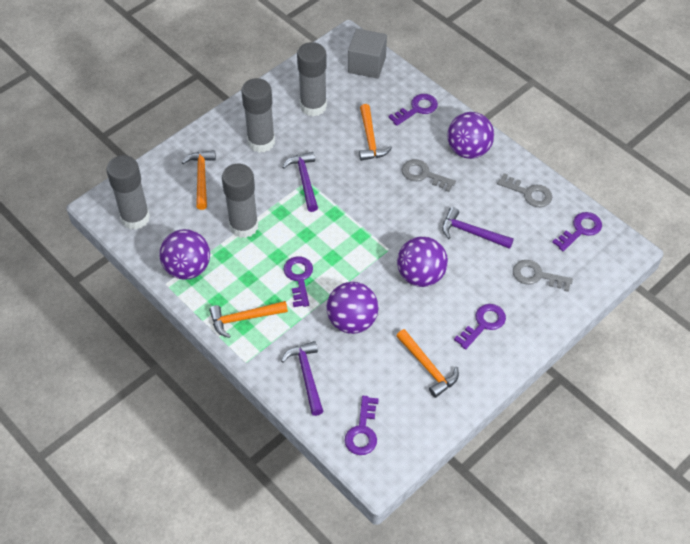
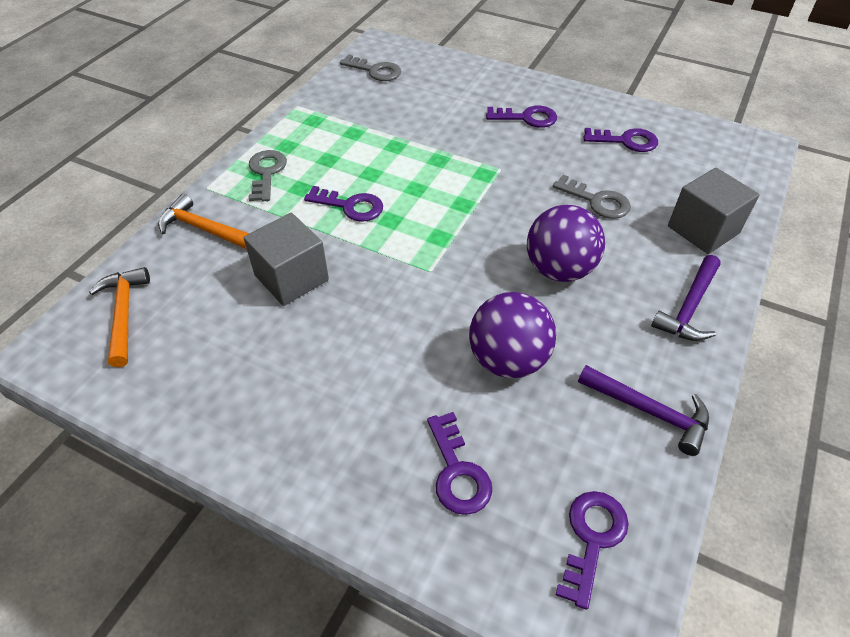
grey cube: [348,29,387,79] = 1 -> [244,213,329,306] [668,168,759,254] = 2
grey glue stick: [107,155,150,230] [222,164,258,238] [241,78,275,153] [297,42,327,117] = 4 -> none = 0
orange hammer: [181,150,216,210] [209,301,288,338] [359,104,392,161] [396,329,459,398] = 4 -> [89,267,150,367] [158,194,250,249] = 2
purple ball: [159,229,210,280] [327,282,378,334] [397,236,448,287] [447,112,494,159] = 4 -> [469,292,556,378] [527,205,605,282] = 2
purple hammer: [281,341,323,416] [282,152,318,212] [442,207,514,249] = 3 -> [578,365,709,456] [651,255,721,341] = 2

